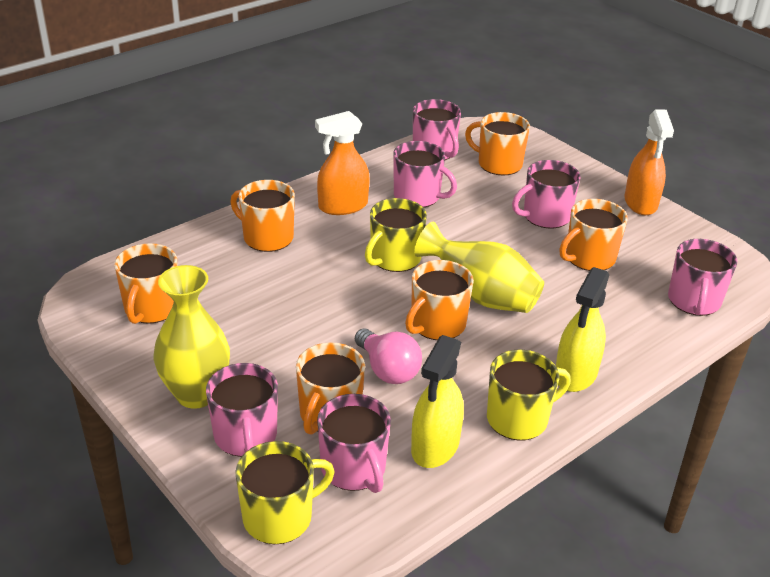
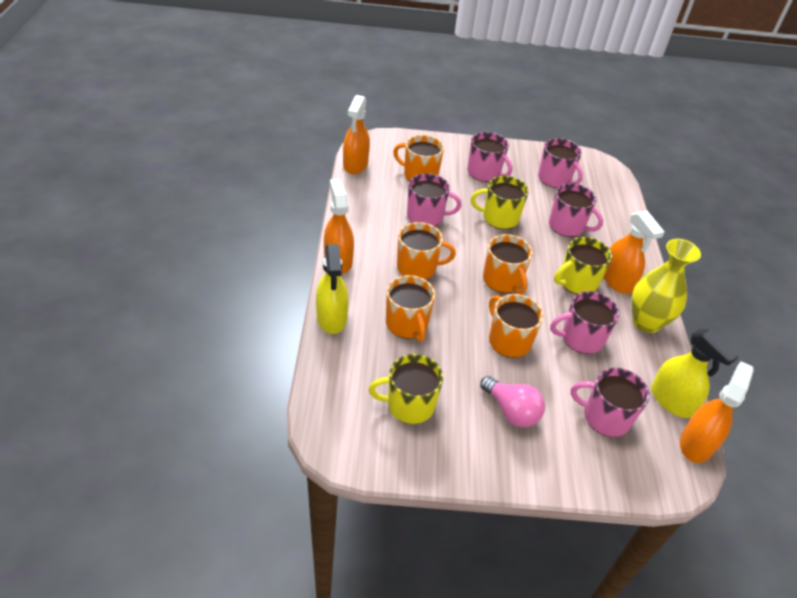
orange mug: [114,243,178,324] [230,180,295,252] [296,342,365,435] [405,260,474,340] [465,112,530,176] [559,199,628,271] = 6 -> [386,275,435,342] [393,135,444,181] [397,222,456,280] [483,234,533,294] [489,294,544,358] = 5
orange spray bottle: [315,111,370,215] [625,109,674,215] = 2 -> [324,179,354,274] [343,95,370,174] [603,210,665,294] [680,361,754,463] = 4
yellow vase: [154,265,230,409] [414,221,544,313] = 2 -> [631,239,701,333] = 1

